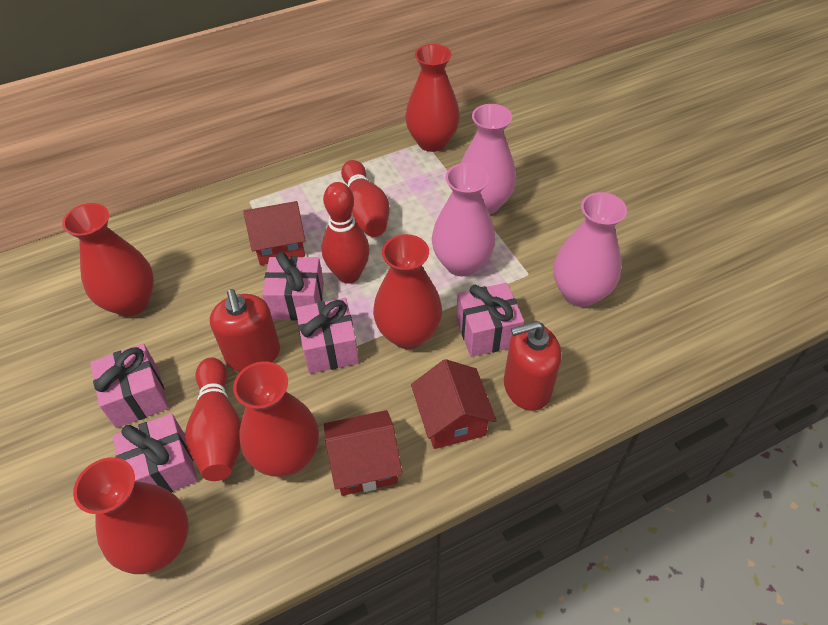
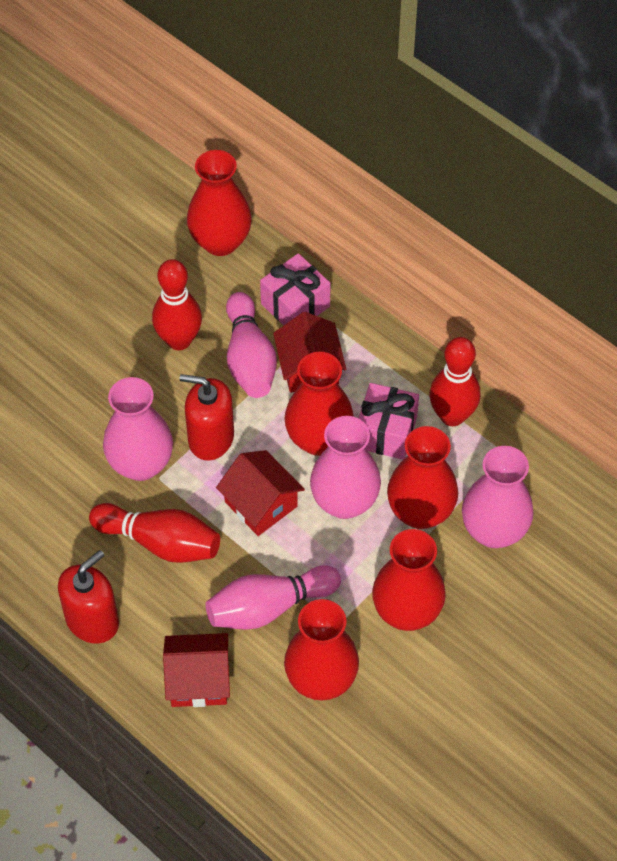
pink bowling pin: none = 0 -> [206,565,341,630] [226,292,277,398] = 2
pink gift: [90,343,169,428] [113,414,198,493] [262,252,324,321] [296,298,359,374] [456,283,524,357] = 5 -> [260,253,331,325] [358,383,419,460] = 2

